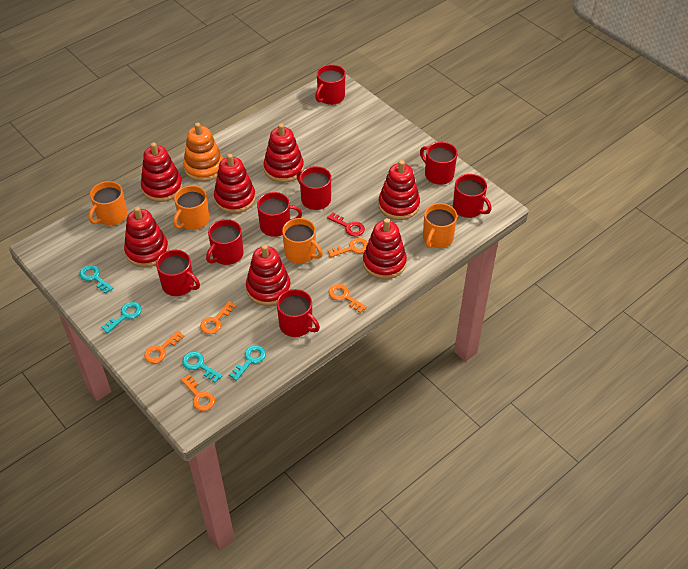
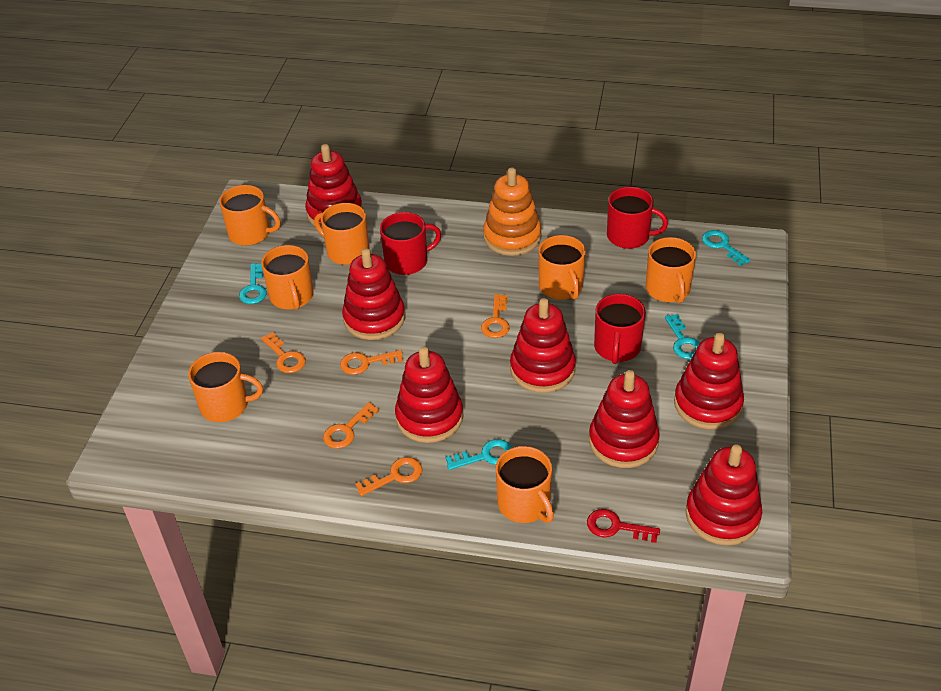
orange mug: [88,181,127,225] [173,185,210,230] [282,218,323,264] [423,203,457,248] = 4 -> [188,352,263,422] [219,185,281,246] [261,245,313,310] [314,203,369,265] [496,446,554,523] [538,235,586,300] [646,237,696,303] = 7
red mug: [156,250,200,296] [206,219,244,265] [257,192,302,237] [277,289,320,337] [297,166,331,210] [315,64,345,105] [420,142,458,185] [453,174,492,218] = 8 -> [380,212,441,275] [594,294,646,364] [607,187,668,249] = 3

